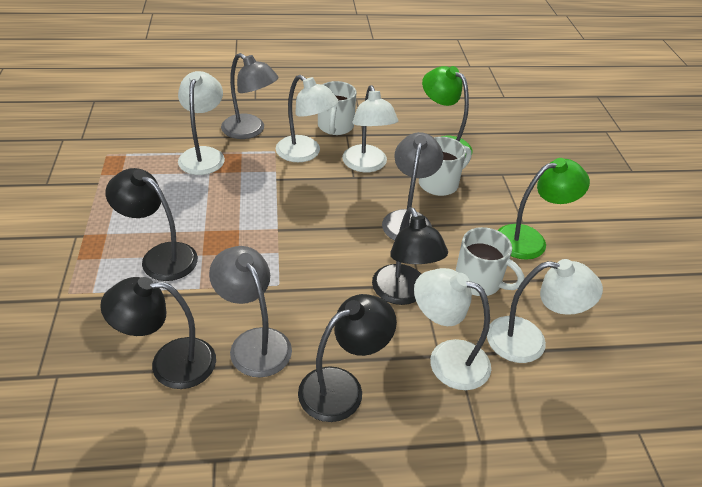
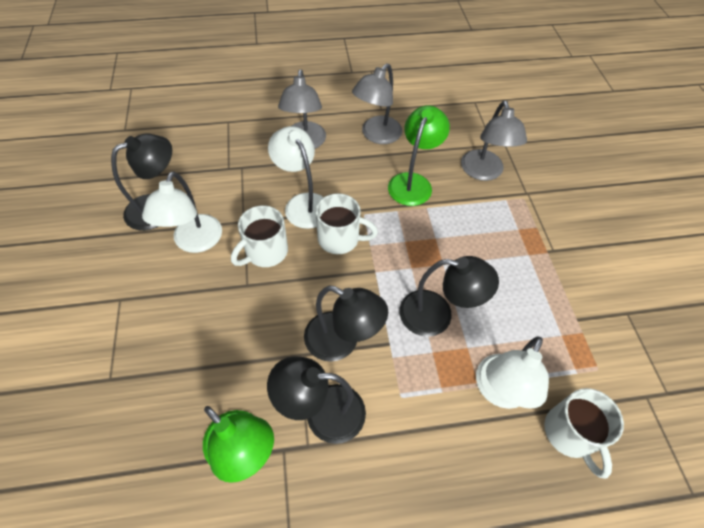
white lamp: [178,71,225,175] [276,75,339,162] [342,85,398,172] [414,268,491,390] [487,259,603,363] = 5 -> [142,171,222,253] [268,126,324,229] [476,336,549,409] = 3

